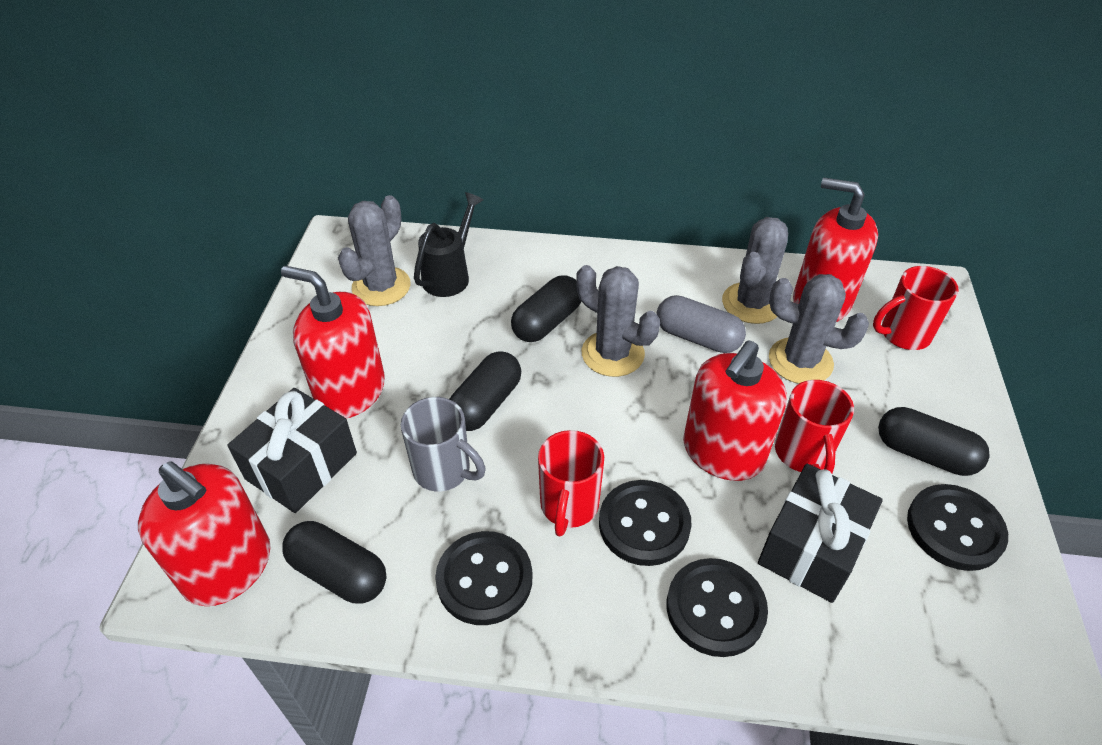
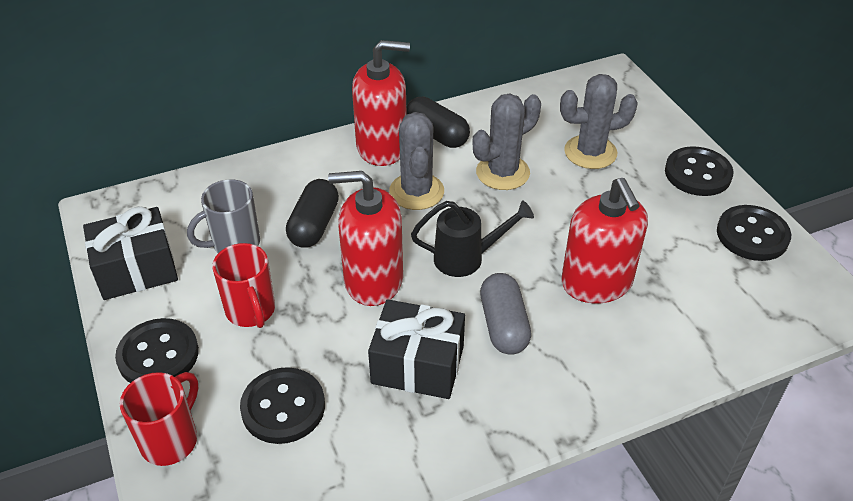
black capsule: [282,521,387,603] [450,351,521,431] [511,275,581,342] [878,407,990,476] = 4 -> [286,179,339,248] [406,97,470,148] = 2
grey cactus: [338,195,410,306] [576,265,660,377] [722,217,788,324] [769,274,869,384] = 4 -> [389,112,444,210] [473,94,541,190] [560,74,638,169] = 3
red mug: [538,430,604,537] [775,380,854,473] [873,266,959,350] = 3 -> [120,372,198,466] [212,243,275,328] = 2
red soap dispenser: [138,461,271,606] [281,266,385,418] [683,340,787,481] [793,178,878,322] = 4 -> [328,171,403,306] [352,40,410,166] [561,178,648,304] = 3

